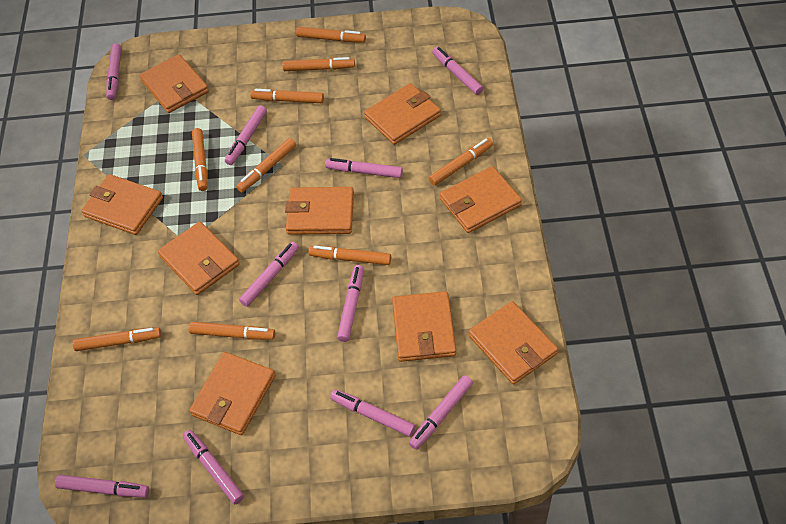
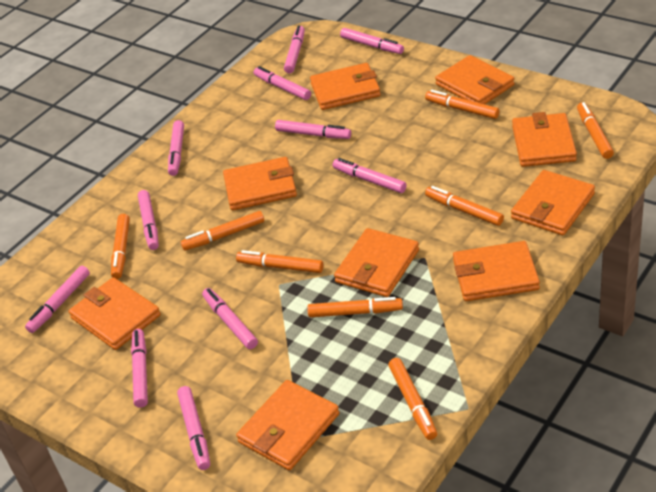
orange marker: [73,327,161,351] [189,322,275,340] [192,128,208,191] [236,138,296,192] [250,89,324,103] [283,57,355,71] [296,27,366,43] [308,246,391,265] [429,138,493,186] = 9 -> [111,214,130,279] [181,211,264,251] [236,250,323,273] [307,297,403,318] [388,358,437,440] [425,90,500,119] [425,186,504,226] [577,102,614,159] = 8
pink marker: [55,475,149,498] [106,43,121,100] [183,430,244,504] [225,105,267,165] [239,242,299,307] [325,158,403,178] [330,389,415,437] [337,265,364,342] [409,375,473,450] [432,47,483,95] = 10 -> [25,266,90,333] [131,329,148,408] [138,190,159,250] [168,120,184,176] [177,386,210,470] [202,288,258,349] [254,66,311,100] [275,120,351,139] [284,26,305,73] [333,158,407,193] [340,28,404,54] = 11

